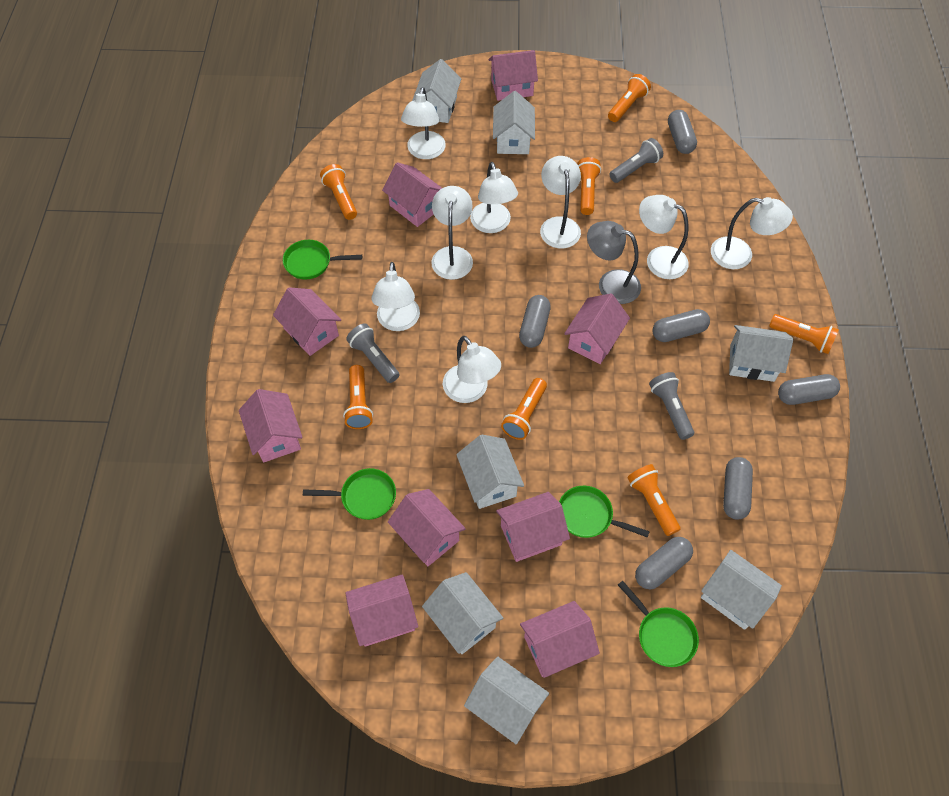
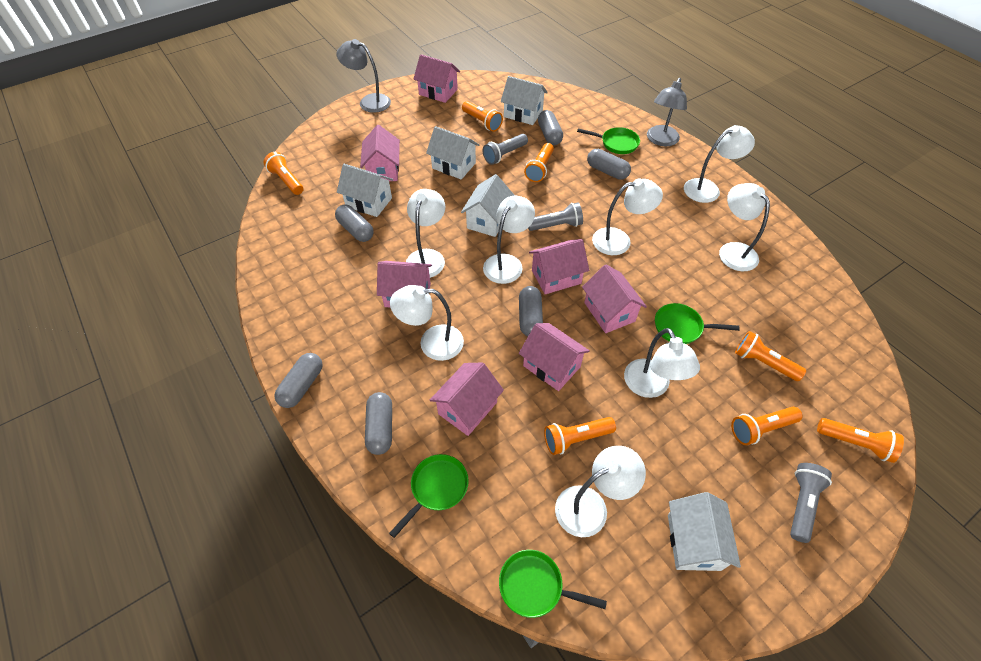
grey lamp: [587,221,641,304] = 1 -> [336,39,391,113] [647,78,687,146] = 2
pink house: [239,389,303,462] [273,287,341,356] [345,574,418,647] [382,162,442,227] [388,489,466,566] [488,50,538,101] [496,492,570,562] [520,601,600,678] [564,294,630,364] = 9 -> [360,125,400,181] [377,261,432,307] [413,55,460,103] [430,362,504,436] [519,323,590,391] [529,239,589,294] [582,264,647,333] = 7
white house: [412,59,461,123] [422,572,503,654] [456,435,524,509] [464,657,549,744] [493,91,535,154] [701,550,782,630] [729,325,793,382] = 7 -> [337,164,393,217] [426,126,479,180] [461,174,515,237] [501,76,548,125] [668,492,741,571] = 5

